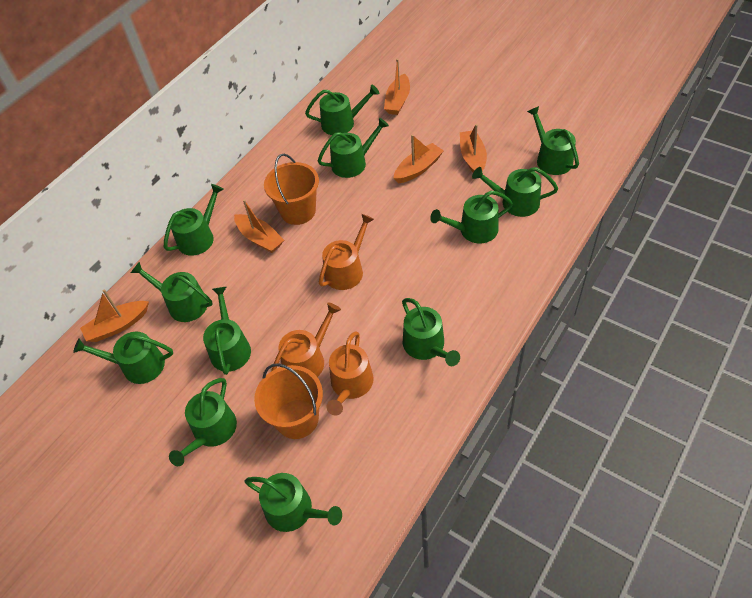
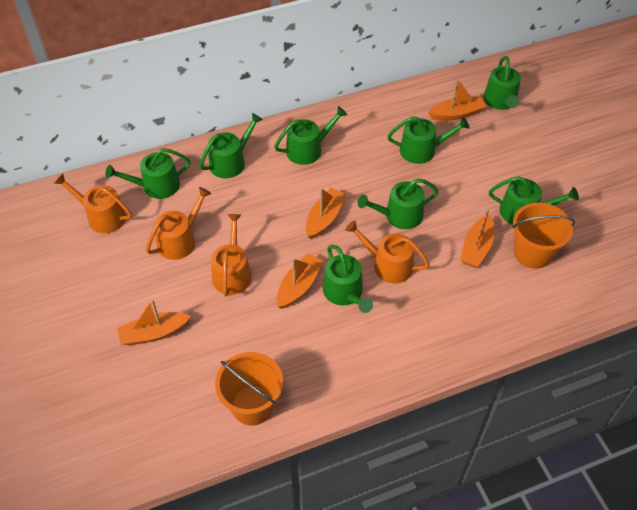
green watering can: [73,332,173,384] [131,262,213,322] [164,184,224,256] [169,378,237,466] [203,286,251,375] [244,473,342,532] [305,84,380,135] [318,118,389,178] [402,298,460,366] [430,191,513,243] [472,167,558,217] [527,106,579,175] = 12 -> [105,148,191,199] [199,113,263,178] [274,106,347,165] [323,245,373,313] [358,178,439,229] [387,116,470,164] [484,56,521,110] [489,176,579,225] = 8
orange watering can: [271,302,341,377] [319,214,374,290] [326,331,374,416] = 3 -> [54,174,132,233] [146,187,211,260] [211,214,252,296] [345,220,430,283] = 4

